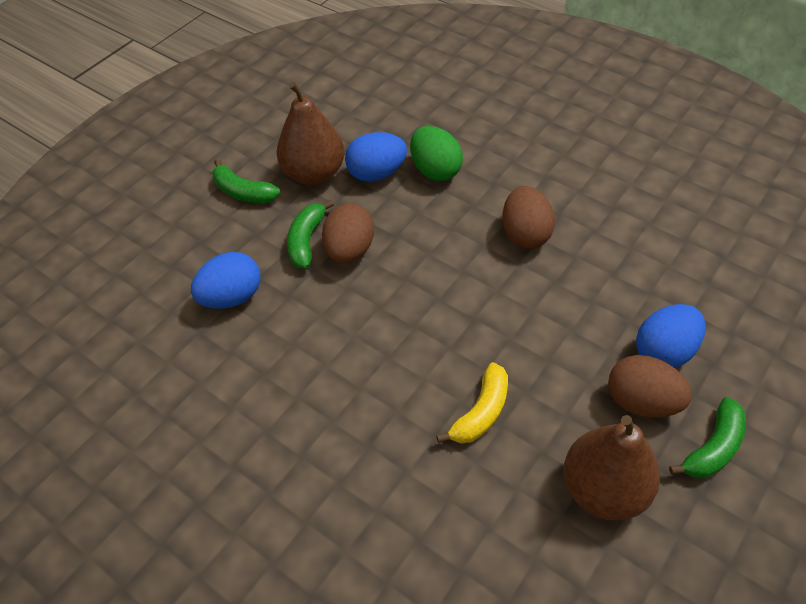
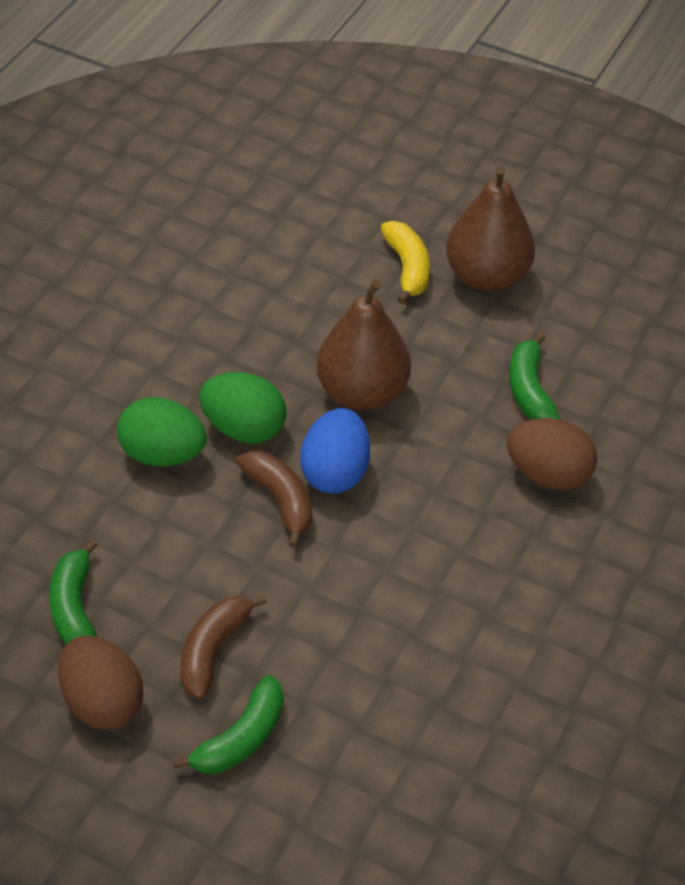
blue egg: [191,252,261,309] [345,132,407,182] [636,304,706,368] = 3 -> [300,408,370,494] = 1
brown banana: none = 0 -> [180,594,267,699] [236,451,312,548] = 2
brown egg: [322,204,374,263] [503,186,555,249] [608,355,692,418] = 3 -> [58,636,144,730] [507,418,597,491] = 2
green egg: [410,126,463,181] = 1 -> [117,397,207,467] [199,372,286,444] = 2

